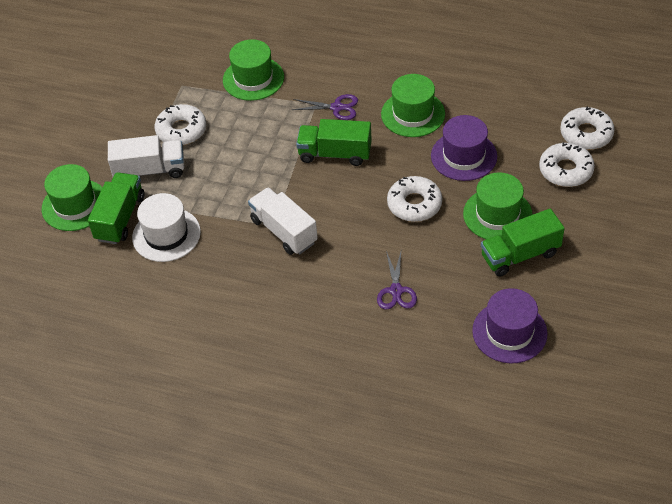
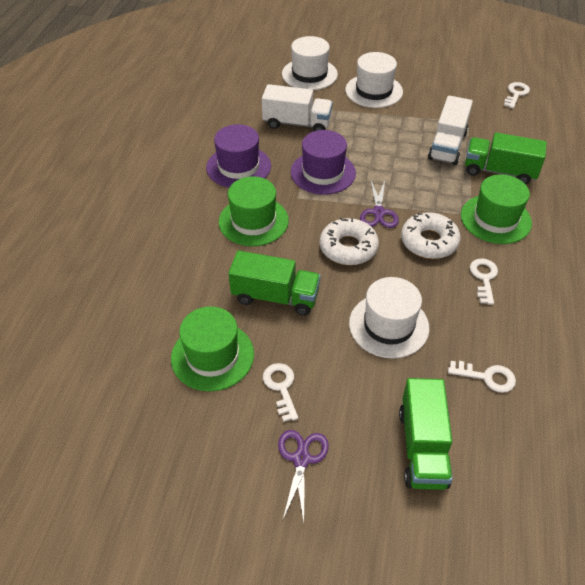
green hat: [42,164,102,231] [223,39,284,101] [381,74,445,137] [463,173,533,239] = 4 -> [171,306,254,391] [219,176,289,246] [461,174,532,244] = 3
white donut: [155,104,206,145] [387,176,442,222] [539,142,595,187] [560,107,615,150] = 4 -> [320,217,379,265] [401,212,461,259] = 2
white hat: [132,193,201,262] = 1 -> [282,36,338,90] [345,52,403,108] [349,277,429,359] = 3
white key: none = 0 -> [263,363,298,422] [448,361,516,393] [470,259,498,305] [504,82,530,108] = 4

